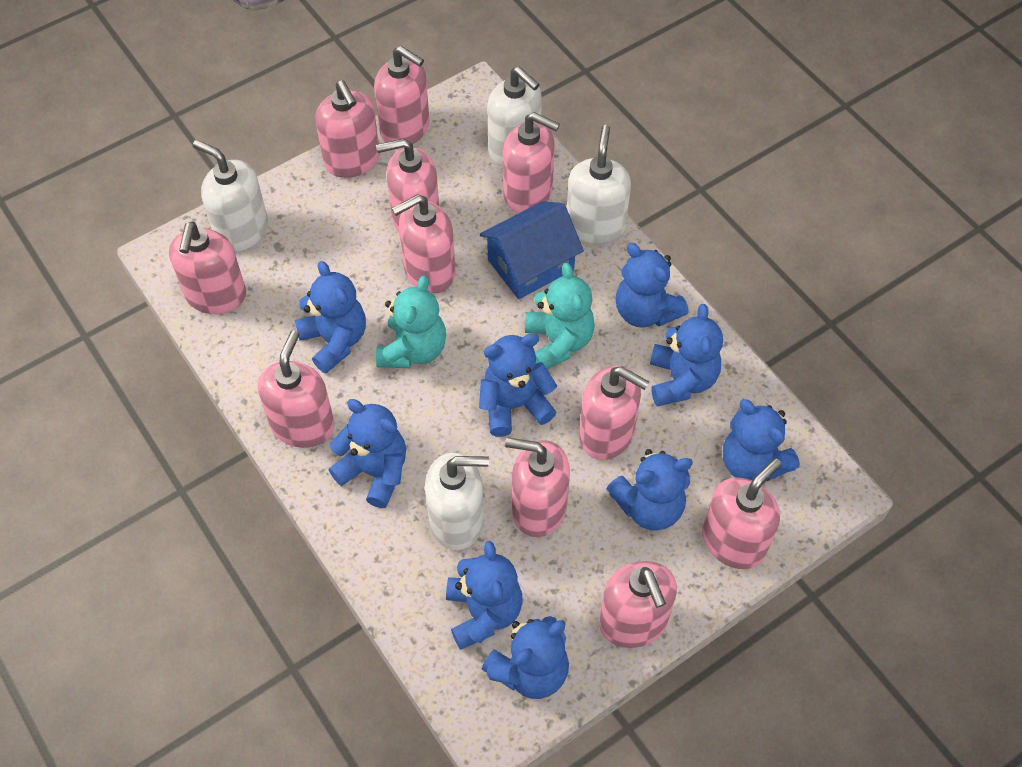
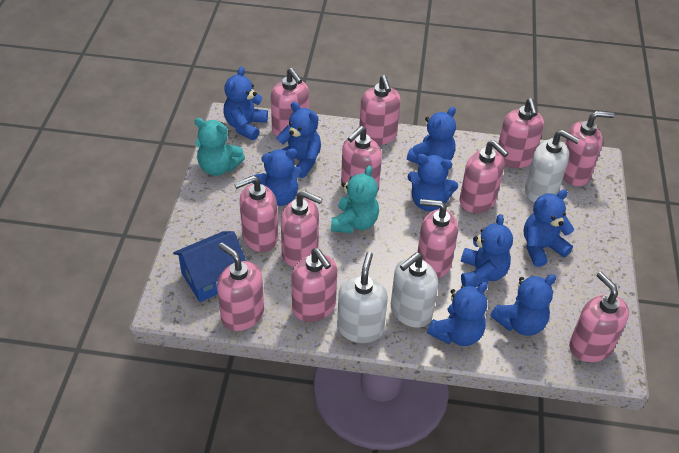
pink soap dispenser: [169,221,246,314] [258,330,334,448] [315,80,380,178] [374,46,430,144] [376,138,439,232] [392,194,455,294] [503,112,560,213] [505,437,570,537] [579,366,649,460] [599,561,677,648] [702,458,782,569] = 11 -> [217,243,264,331] [234,176,278,252] [271,68,309,136] [281,191,323,267] [291,248,337,322] [341,126,382,193] [359,75,401,145] [417,199,458,278] [460,140,509,213] [497,98,544,168] [563,111,614,186] [569,272,629,362] = 12
white soap dispenser: [193,140,268,252] [425,453,489,550] [487,66,542,166] [567,125,631,244] = 4 -> [337,252,388,343] [391,252,438,328] [525,130,580,202] = 3

